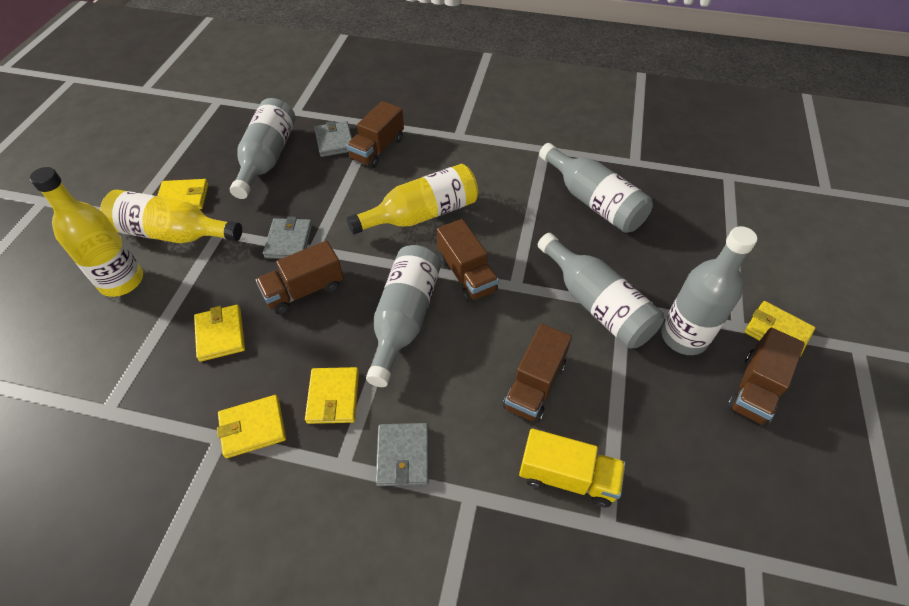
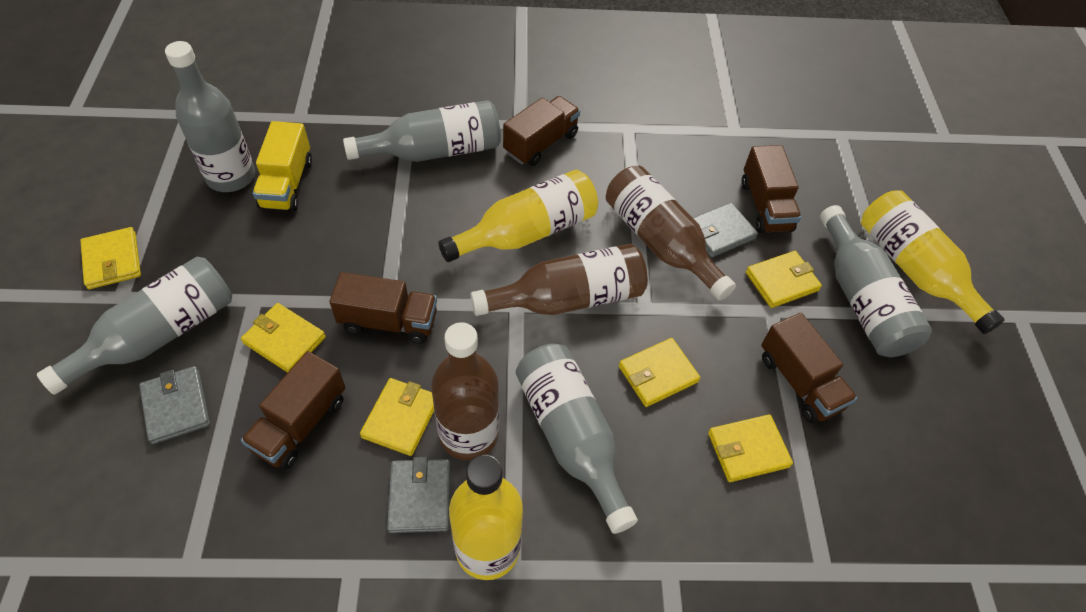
brown bottle: none = 0 -> [431,322,499,460] [470,244,648,316] [606,166,736,301] = 3
yellow wallet: [157,179,209,209] [194,305,245,362] [217,395,286,458] [305,367,359,424] [745,301,815,357] = 5 -> [80,227,141,289] [241,303,326,373] [360,378,434,456] [619,338,700,407] [708,414,793,482] [746,251,822,308] = 6

